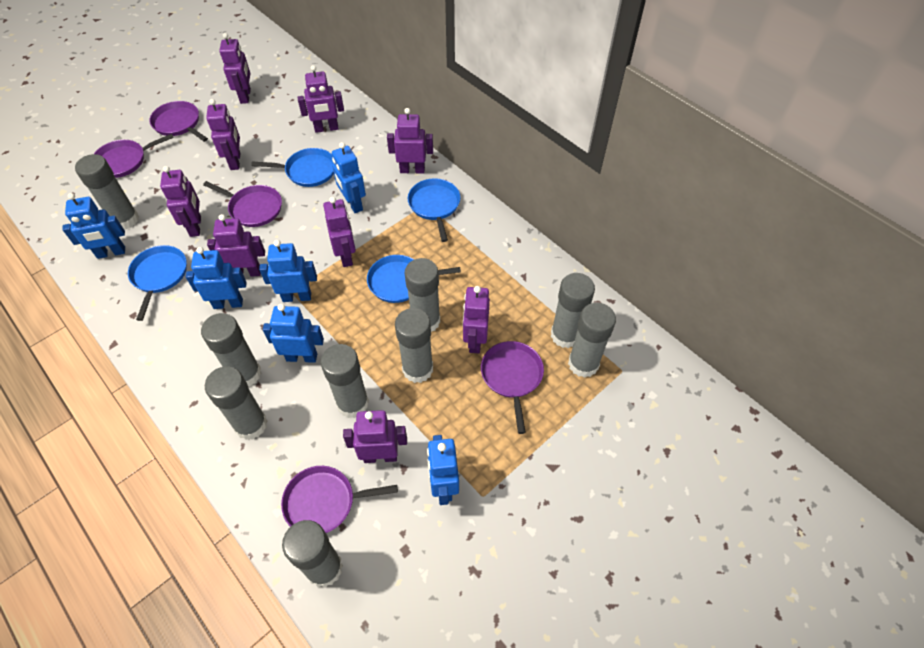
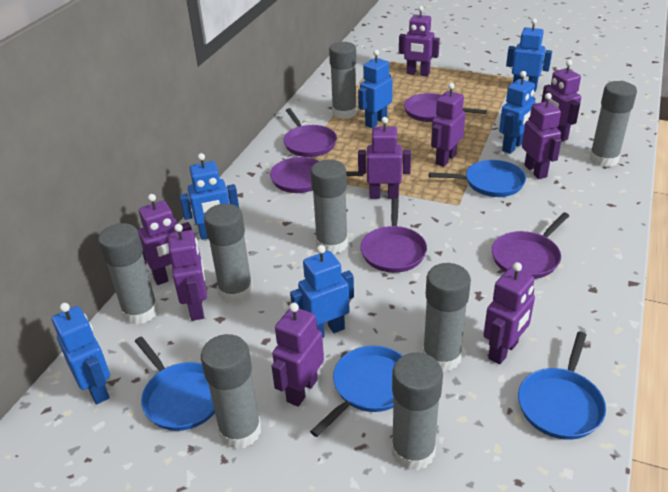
grey glue stick: [75,154,139,229] [201,313,261,387] [205,366,268,440] [282,520,343,587] [321,344,369,418] [395,308,433,383] [405,258,440,332] [551,273,595,348] [568,303,616,378] = 9 -> [98,223,158,325] [201,334,261,449] [204,204,253,303] [311,160,348,254] [329,42,357,119] [392,353,443,470] [423,263,471,372] [589,81,637,167] = 8

